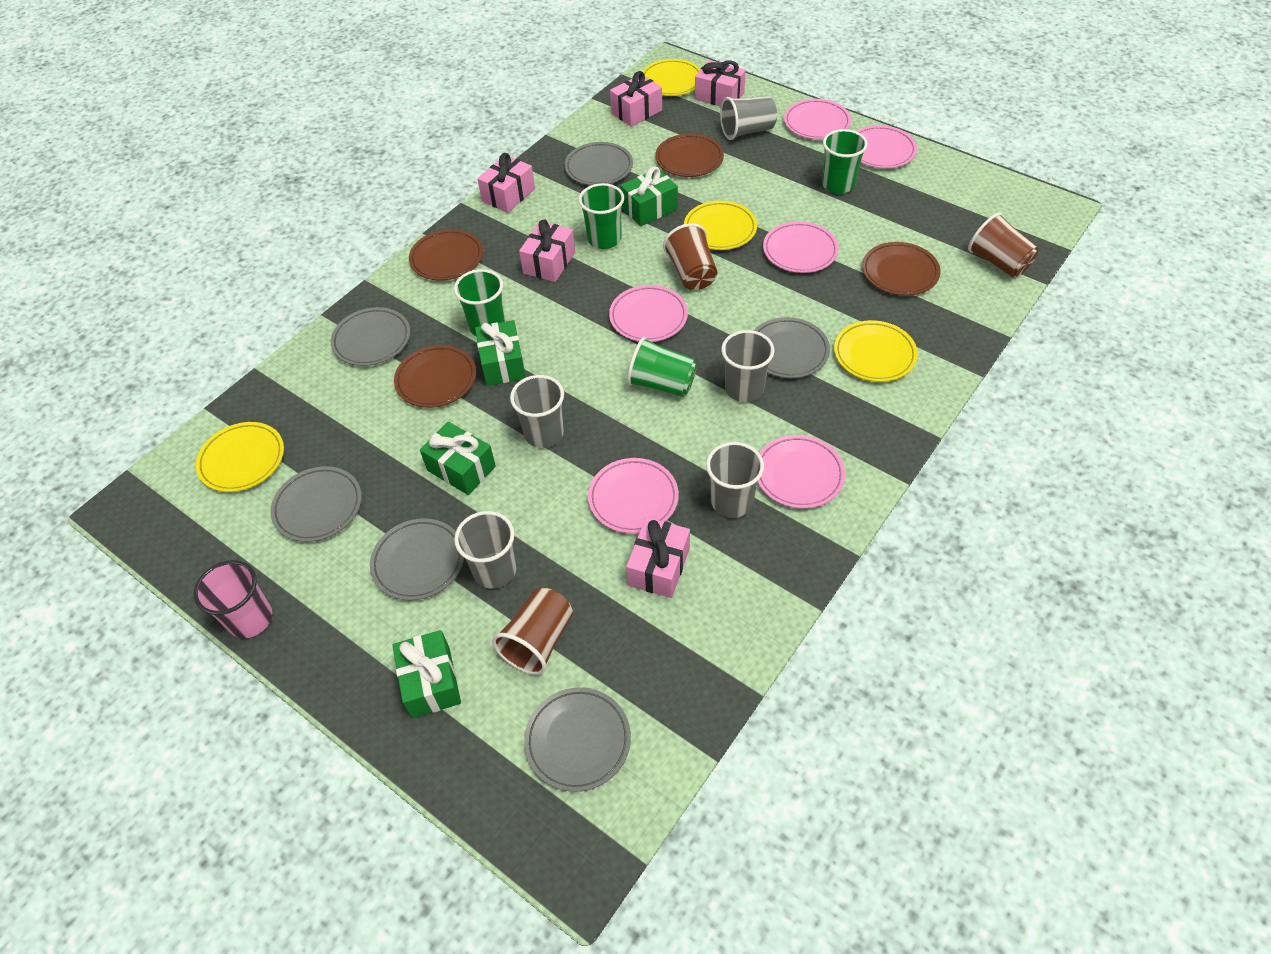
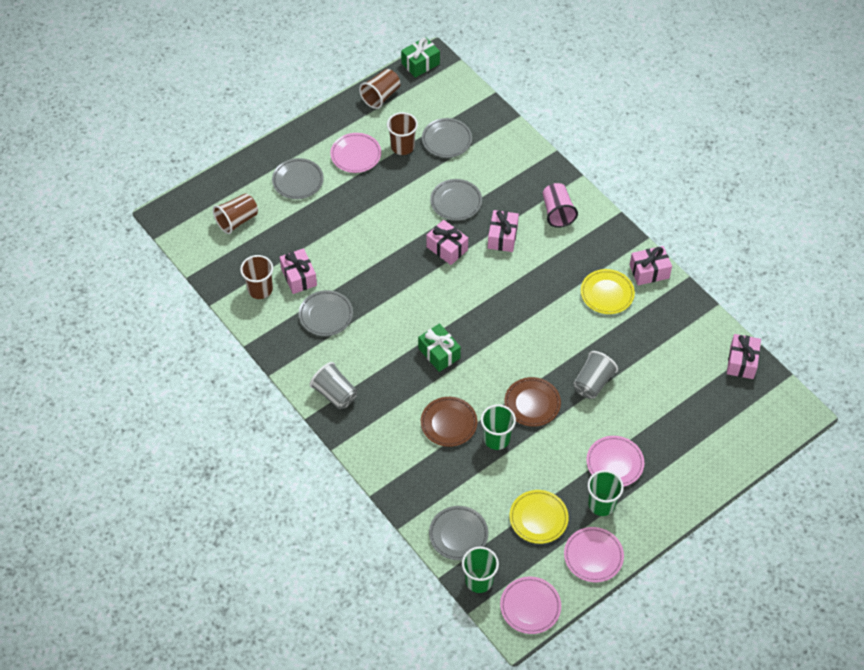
brown cup: [492,588,573,675] [663,223,717,290] [968,213,1038,277] = 3 -> [213,193,258,234] [240,255,273,299] [359,69,401,109] [387,112,418,155] = 4
brown plate: [394,345,476,408] [409,229,483,280] [655,134,724,177] [862,242,941,296] = 4 -> [421,397,477,447] [504,377,561,427] = 2
green cup: [454,269,505,336] [579,183,624,249] [627,337,697,397] [822,129,868,194] = 4 -> [462,547,499,593] [481,404,516,450] [587,470,624,516] = 3
green gift: [392,630,461,718] [420,422,496,495] [475,320,526,386] [620,167,678,226] = 4 -> [401,37,440,78] [418,324,461,372] = 2
grey cup: [454,511,517,588] [510,375,564,448] [706,442,764,518] [720,96,777,140] [721,330,775,402] = 5 -> [310,362,357,409] [573,351,618,399] = 2
grey plate: [271,466,362,542] [331,307,410,366] [370,518,464,601] [524,687,631,792] [565,142,633,185] [754,317,830,378] = 6 -> [272,158,324,199] [299,290,353,336] [422,118,472,158] [429,506,488,560] [430,179,482,221] = 5
pink plate: [588,458,679,534] [609,285,688,342] [758,435,845,509] [763,221,839,273] [784,99,851,140] [857,125,917,169] = 6 -> [330,133,381,173] [500,577,561,634] [564,527,624,582] [586,436,644,487] = 4
yellow plate: [196,422,284,492] [642,59,701,96] [684,201,757,250] [834,320,918,382] = 4 -> [509,490,569,544] [581,269,635,314] = 2

